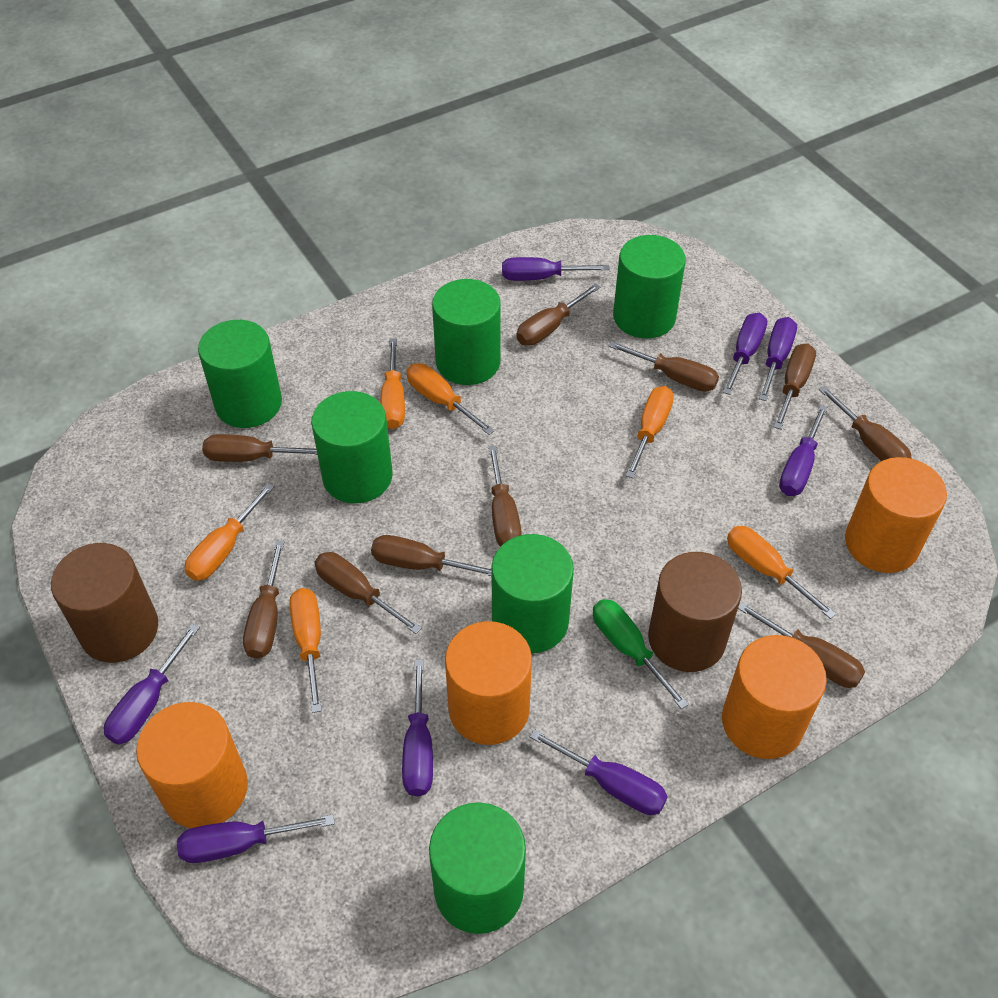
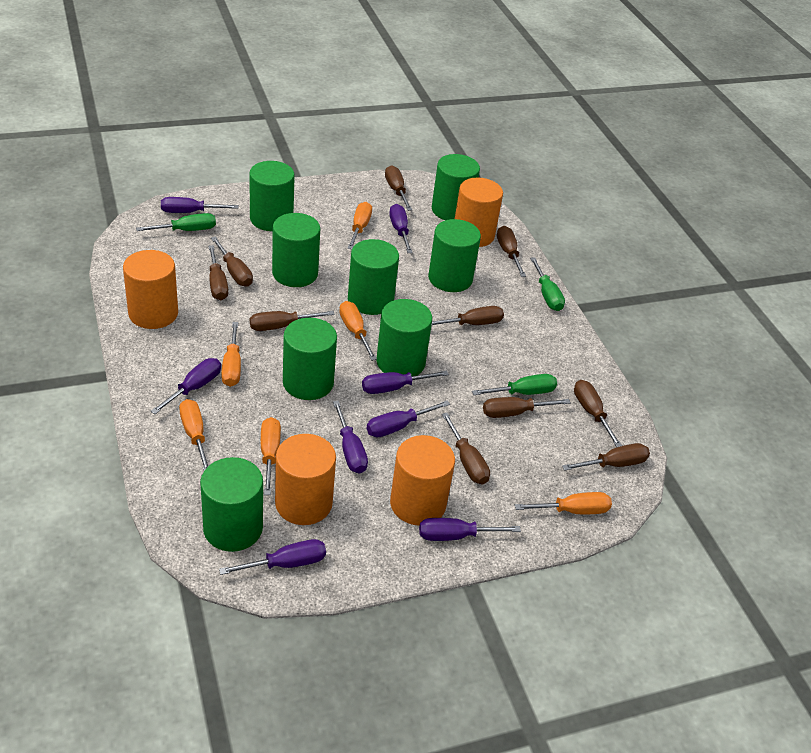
brown cylinder: [51,543,158,663] [648,552,742,672] = 2 -> none = 0
green cylinder: [198,320,282,428] [311,391,393,503] [429,802,526,934] [432,279,501,385] [491,534,574,653] [613,235,686,339] = 6 -> [200,457,263,552] [249,161,295,231] [272,213,320,287] [283,318,337,400] [348,239,399,315] [376,299,432,376] [428,219,481,292] [432,154,480,220] = 8
green screwdriver: [593,599,689,709] = 1 -> [136,213,216,231] [472,374,557,395] [530,257,565,311] = 3

